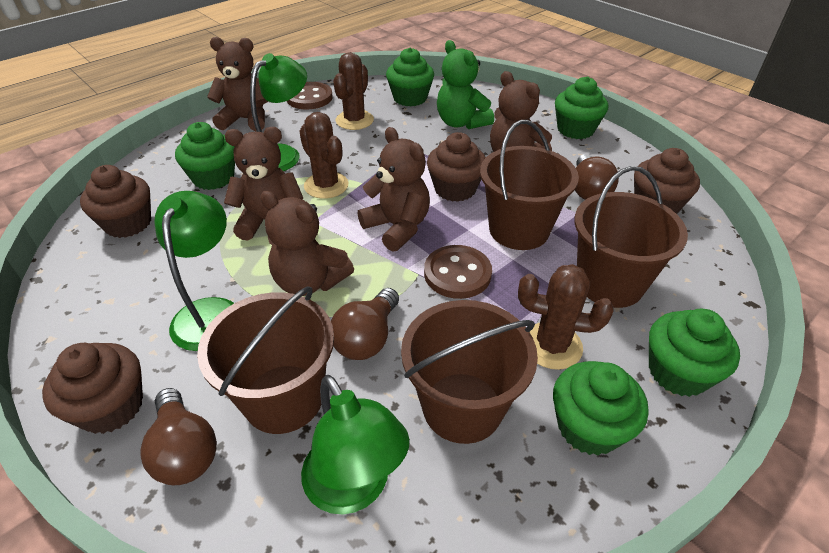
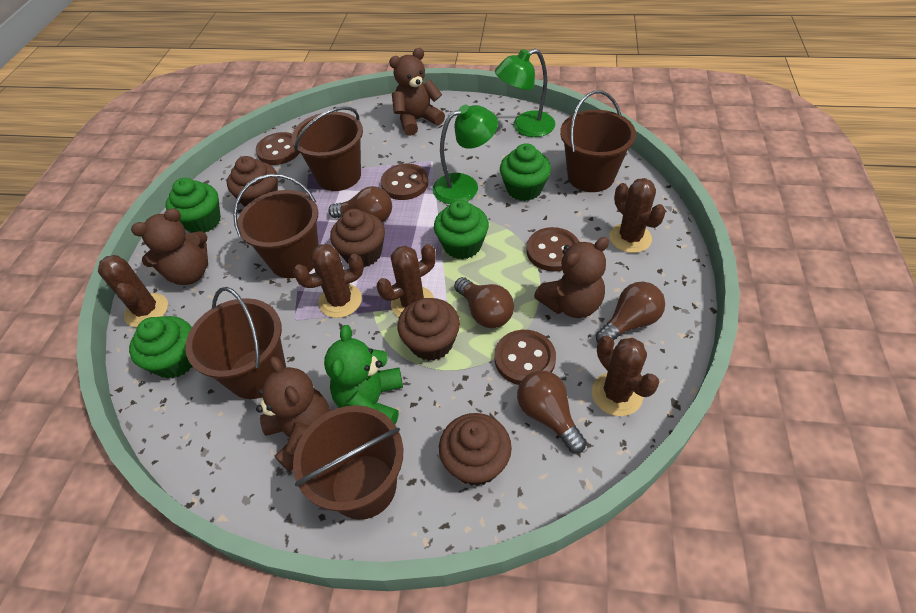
brown bucket: [197,286,334,434] [401,300,538,444] [480,120,579,250] [575,166,688,308] = 4 -> [185,287,286,399] [233,174,319,278] [292,106,363,191] [293,405,403,520] [560,91,636,192] = 5
brown button: [287,82,333,110] [424,245,492,299] = 2 -> [256,132,300,165] [381,164,428,200] [495,330,556,385] [526,227,579,272] = 4
brown cactus: [299,112,349,199] [333,52,374,130] [518,264,614,370] = 3 -> [98,255,168,328] [293,244,364,318] [376,244,436,317] [592,335,659,416] [610,178,666,253] = 5
brown light bulb: [140,388,217,485] [331,288,399,360] [575,154,619,200] = 3 -> [328,186,392,222] [454,277,514,328] [517,370,587,453] [596,282,665,343] = 4
brown teddy bear: [207,37,268,131] [224,127,303,240] [260,191,354,296] [358,127,430,252] [490,71,552,152] = 5 -> [131,208,208,285] [256,357,330,472] [389,48,445,136] [534,237,609,318] = 4
green cupcake: [175,122,235,190] [386,48,434,107] [553,361,649,455] [555,77,608,139] [649,309,740,397] = 5 -> [129,316,193,379] [166,178,221,233] [434,200,489,259] [500,143,551,201] = 4
green lamp: [154,191,234,351] [250,53,307,171] [301,375,410,514] = 3 -> [433,105,498,204] [495,49,556,137] = 2

